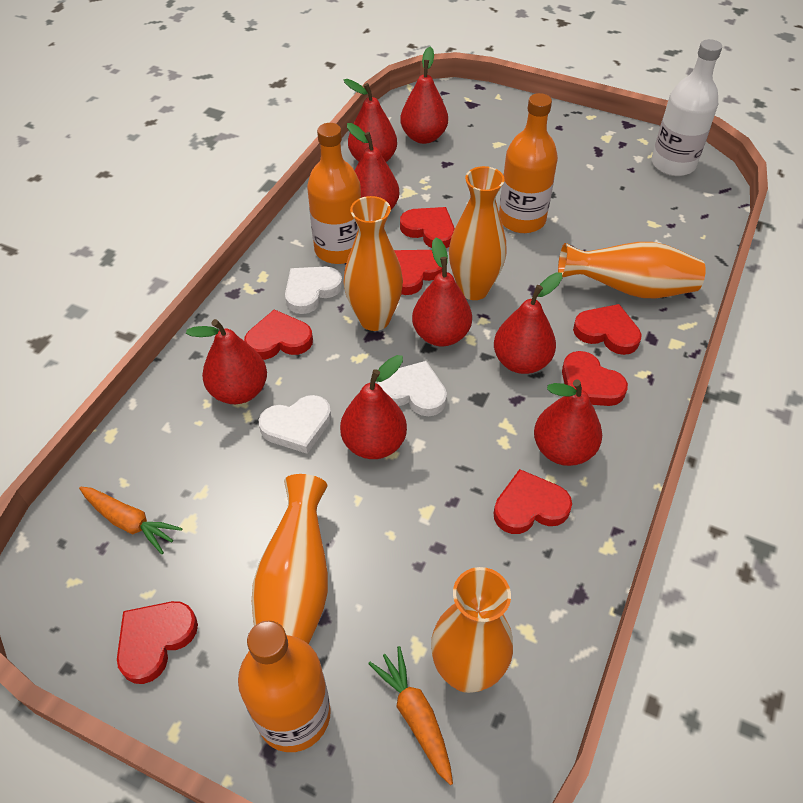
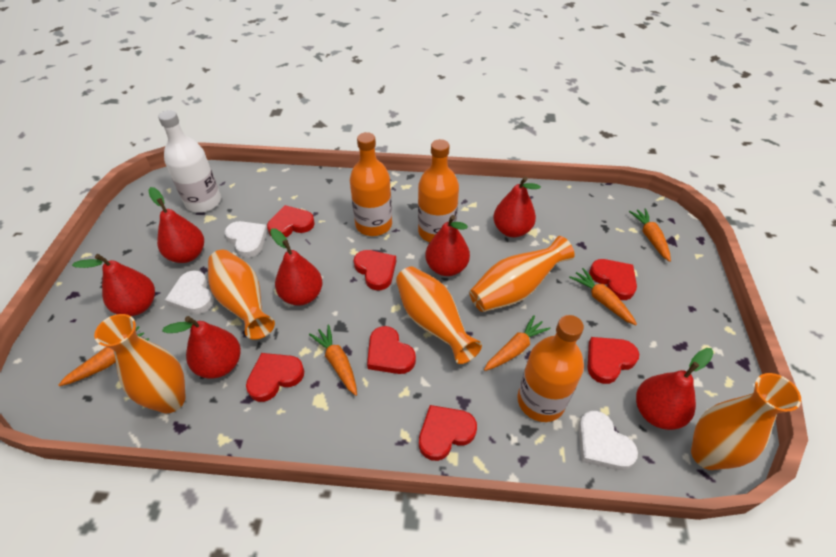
orange carrot: [79,487,182,554] [368,646,453,785] = 2 -> [58,326,149,386] [309,325,357,396] [484,315,551,371] [569,268,637,325] [629,208,671,262] = 5
red pear: [186,319,267,404] [340,355,407,459] [344,79,397,162] [347,123,399,210] [400,47,448,144] [412,238,472,347] [494,272,563,374] [534,380,602,466] = 8 -> [72,254,155,316] [148,187,204,263] [162,316,241,379] [270,228,323,306] [425,215,470,276] [493,176,541,237] [636,348,714,430] = 7

